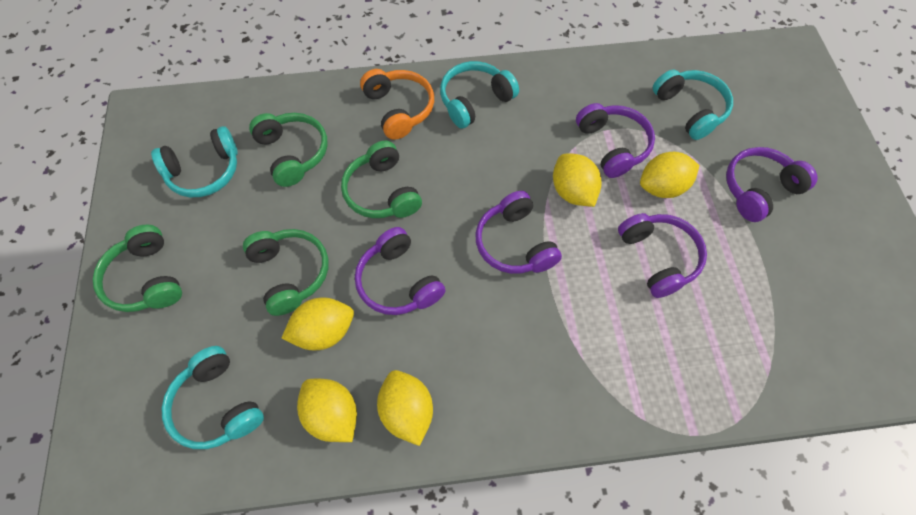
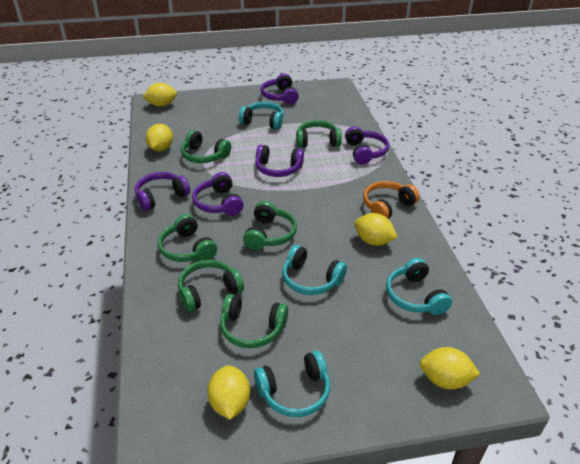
green headphones: [93,225,182,312] [243,229,329,316] [249,113,327,187] [341,141,422,218] = 4 -> [158,214,217,262] [178,260,244,312] [181,130,231,163] [220,294,288,348] [243,201,297,250] [296,120,342,148] = 6

